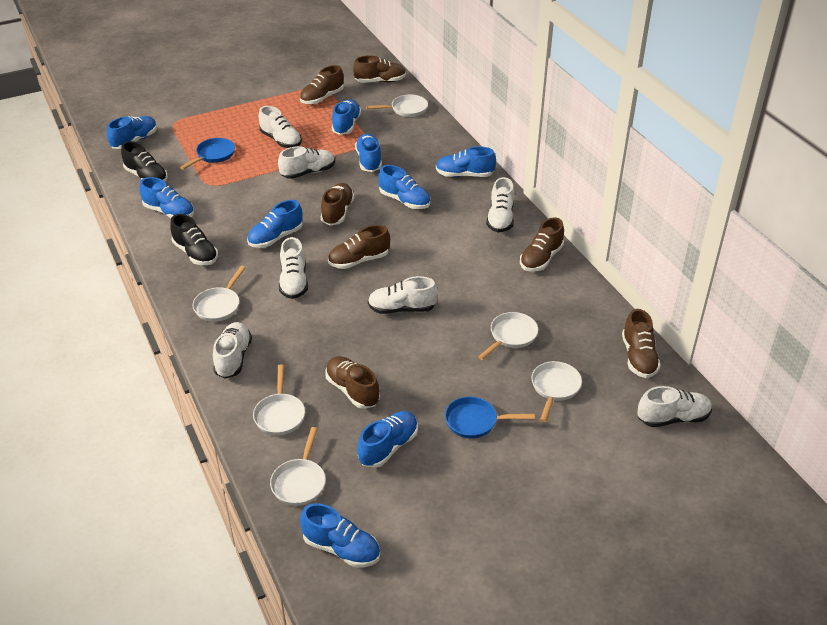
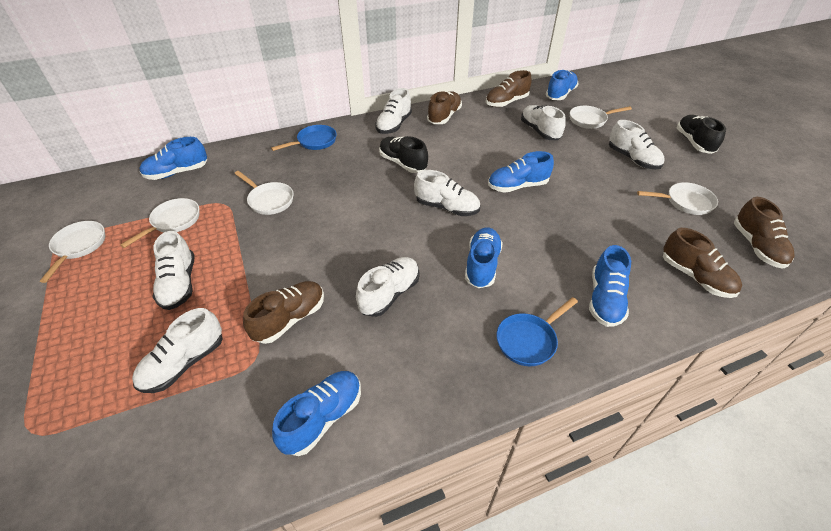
blue shoe: [107,116,157,149] [139,177,194,218] [247,200,303,248] [300,503,380,568] [332,99,361,135] [355,134,382,172] [357,411,418,468] [379,165,430,209] [436,146,496,177] = 9 -> [140,137,207,180] [272,371,361,456] [465,227,503,288] [488,151,554,193] [546,70,579,100] [589,245,631,327] = 6
brown shoe: [300,65,344,104] [321,183,354,225] [325,356,380,409] [328,225,390,269] [353,55,406,83] [520,217,564,272] [622,309,661,378] = 7 -> [243,281,324,344] [427,91,462,124] [486,70,532,107] [663,228,742,298] [734,197,794,269] = 5
white pan: [193,266,246,322] [253,364,305,435] [270,427,326,506] [366,94,428,117] [478,312,538,360] [532,361,582,422] = 6 -> [40,221,105,283] [120,198,199,248] [234,171,294,215] [570,106,632,129] [637,182,718,215] = 5

